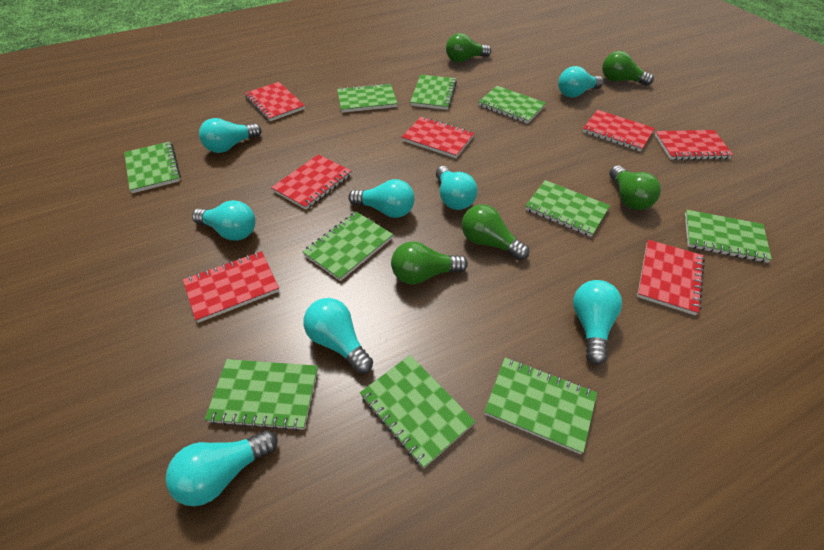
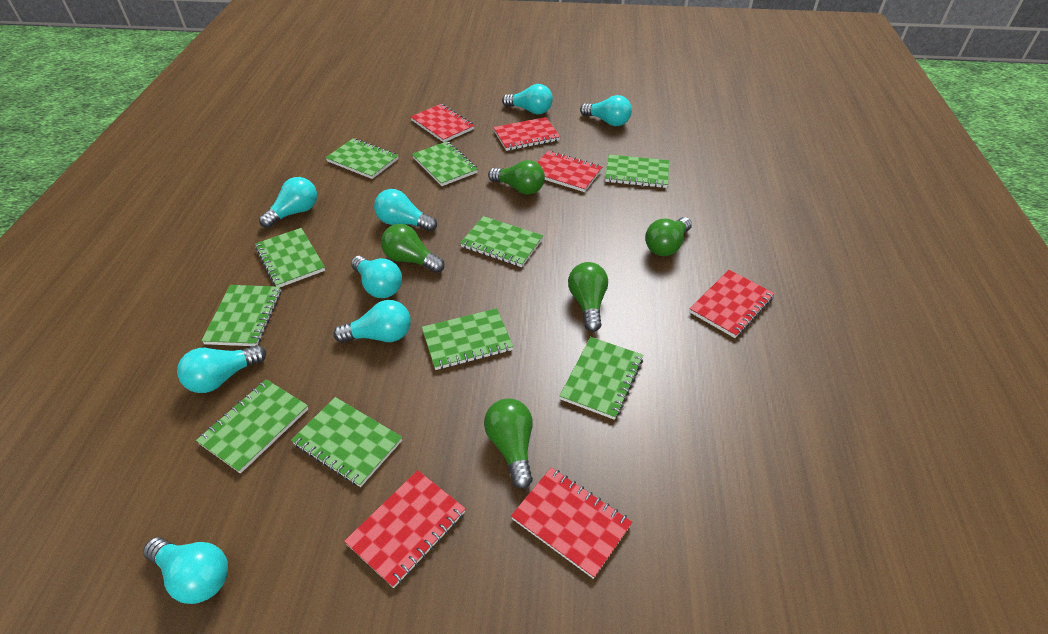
red notebook: [183,251,279,323] [244,82,305,121] [271,154,351,210] [401,117,474,158] [583,110,655,152] [637,240,705,315] [655,130,733,160] = 7 -> [344,470,466,588] [410,104,475,142] [493,117,560,151] [511,467,632,579] [537,151,602,192] [689,270,775,338] = 6

